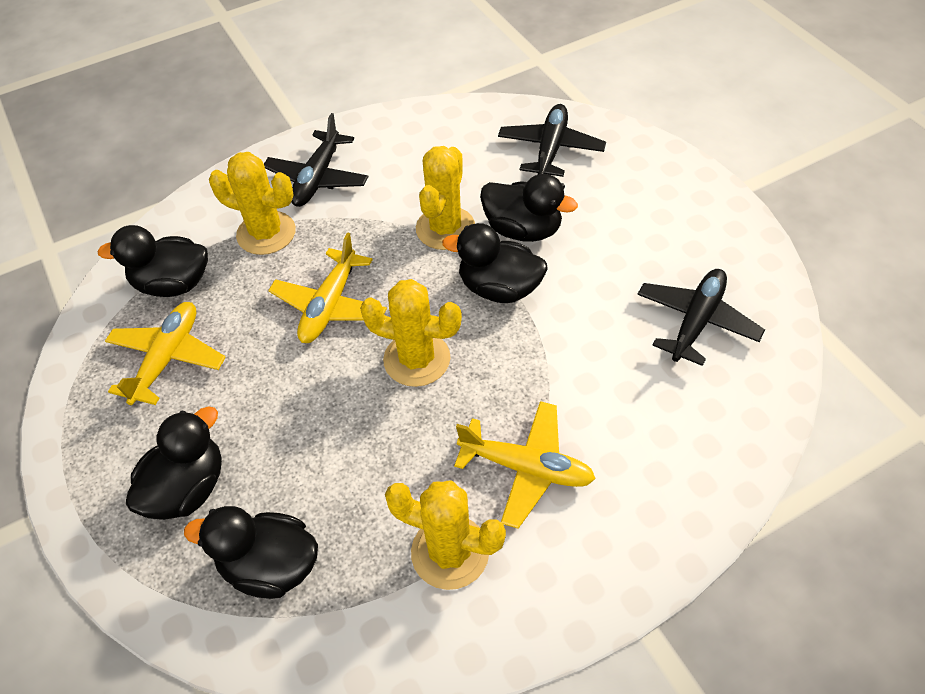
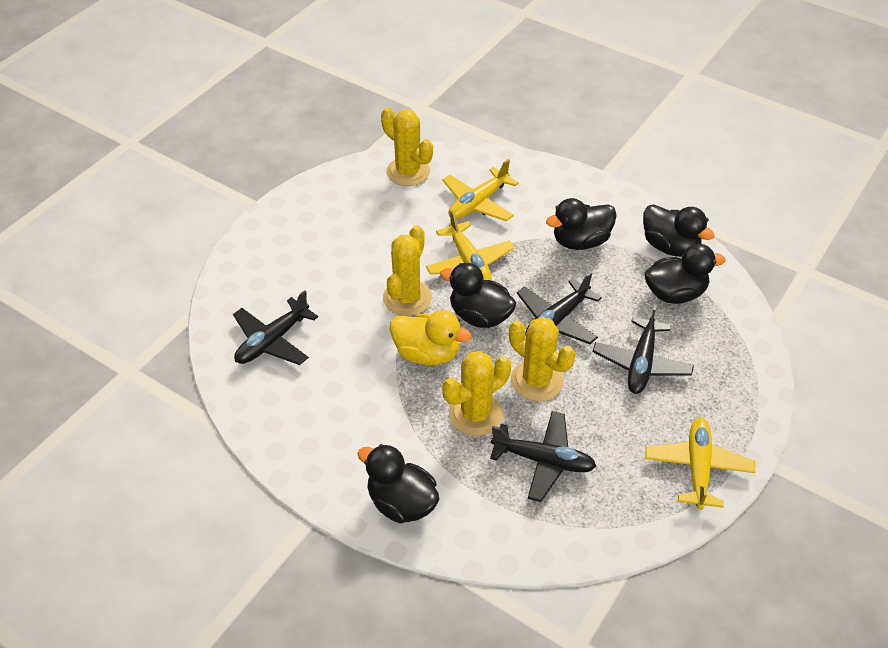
black plane: [264,113,369,207] [498,104,606,177] [637,269,765,366] = 3 -> [233,290,318,365] [490,411,596,502] [517,272,602,344] [593,304,694,394] = 4
yellow duck: none = 0 -> [390,310,472,365] = 1

